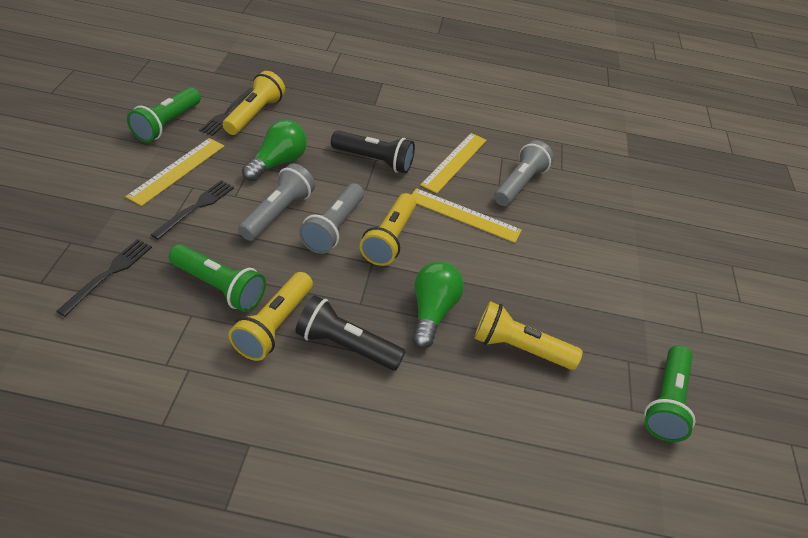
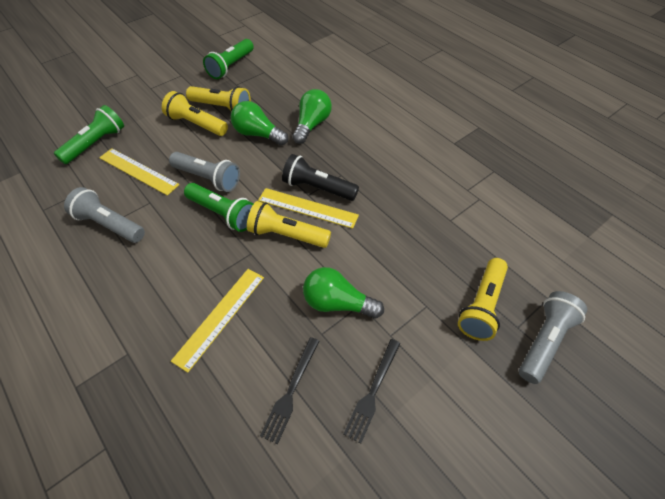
black flashlight: [295,296,406,371] [331,130,415,173] = 2 -> [282,154,359,201] = 1
black fork: [56,239,152,317] [151,180,234,240] [199,88,253,136] = 3 -> [260,337,320,444] [343,339,401,443] = 2
green light bulb: [242,120,307,181] [412,261,464,349] = 2 -> [231,101,288,146] [292,89,332,144] [303,267,384,319] = 3

